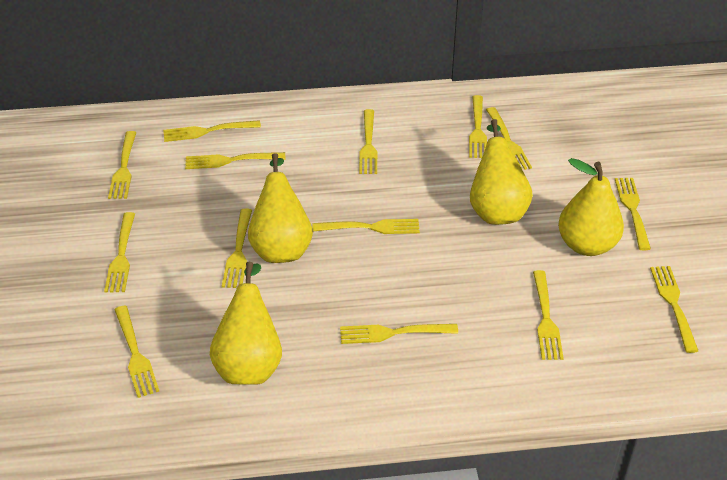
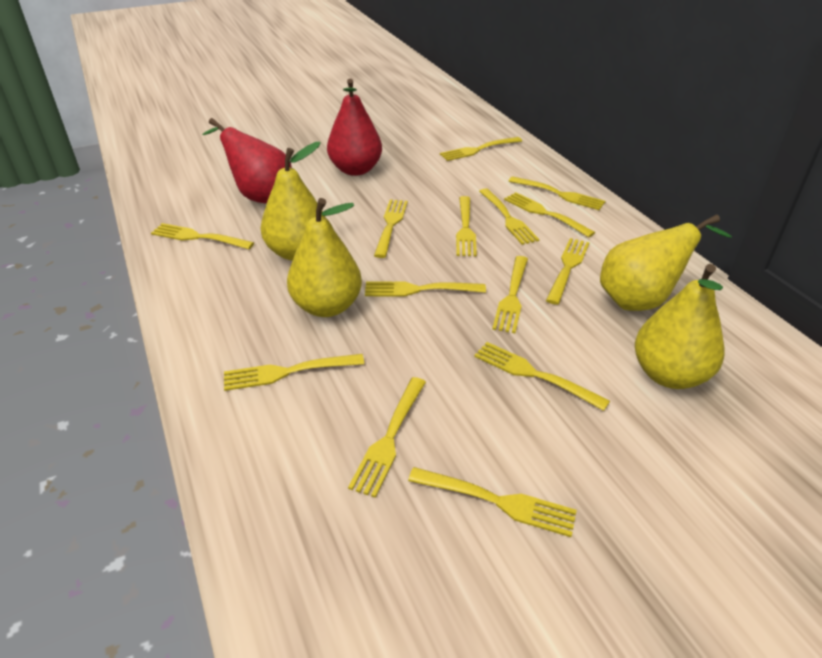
red pear: none = 0 -> [202,118,292,204] [327,79,382,176] = 2

